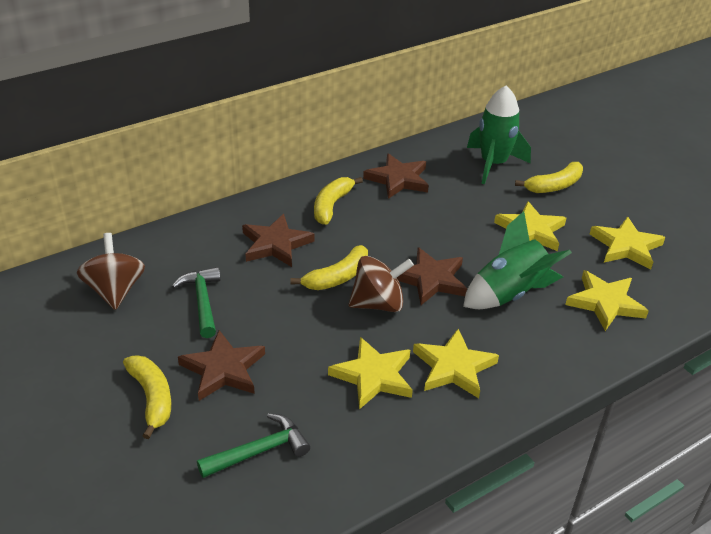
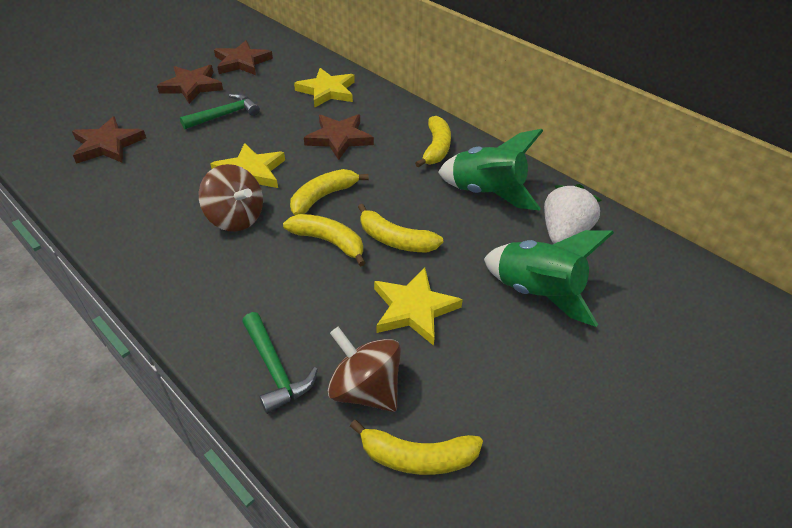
white strawberry: none = 0 -> [544,184,602,244] = 1
yellow banana: [123,355,171,439] [291,245,368,290] [314,177,363,225] [515,162,583,193] = 4 -> [283,214,366,266] [290,169,369,215] [350,420,483,475] [358,204,443,252] [415,116,451,167] = 5
yellow star: [328,337,413,409] [413,329,499,398] [494,201,566,251] [565,270,649,331] [590,217,665,270] = 5 -> [210,143,285,188] [294,68,355,108] [374,268,463,346] = 3

